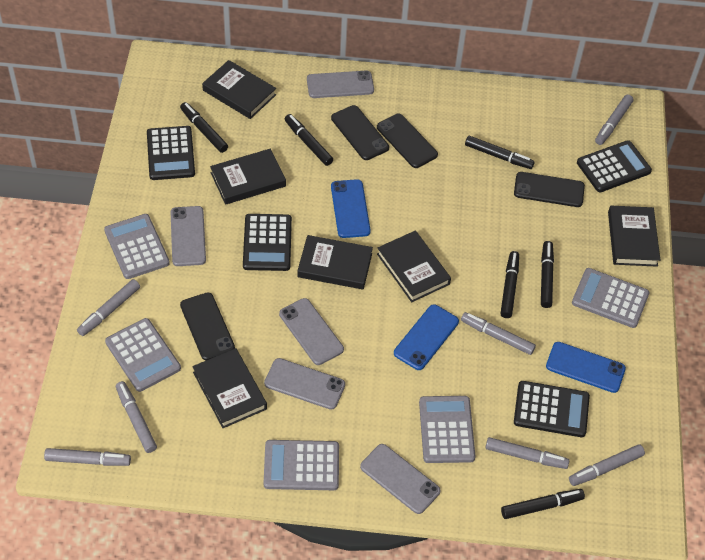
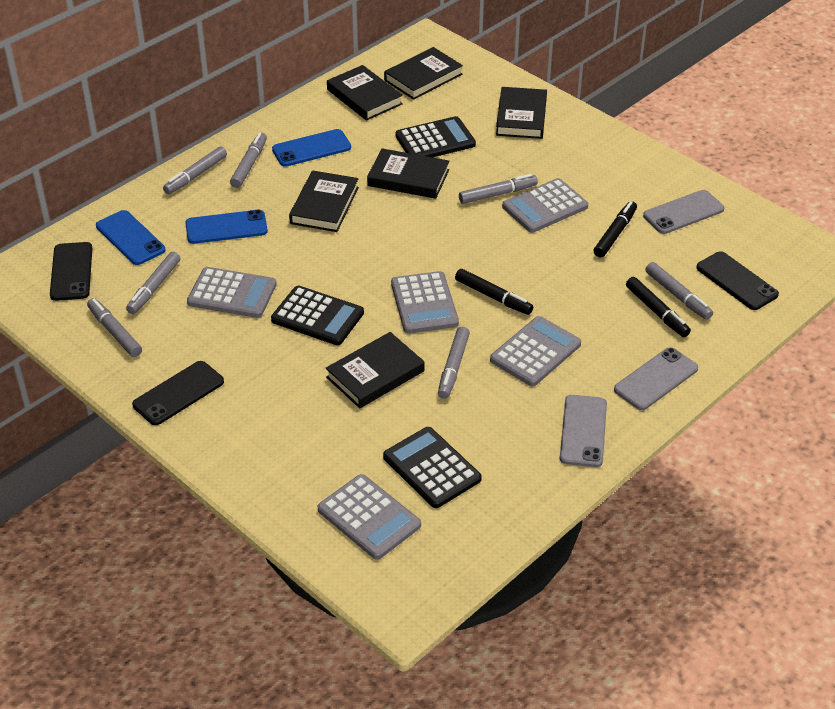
black calculator: [147,126,195,180] [243,214,292,271] [514,381,590,437] [577,140,652,192] = 4 -> [271,286,364,345] [383,427,482,508] [396,116,476,158] = 3
black marker: [180,102,228,153] [285,114,333,166] [465,136,535,169] [500,251,519,318] [501,489,585,519] [541,241,554,308] = 6 -> [455,269,533,315] [594,201,637,258] [626,277,691,337] = 3
black phone: [180,293,235,360] [331,105,389,160] [377,114,438,168] [514,172,585,207] = 4 -> [50,242,92,301] [132,361,224,425] [696,251,779,310] = 3
grey phone: [171,206,206,266] [264,358,345,410] [279,298,344,365] [307,70,374,98] [360,444,440,514] = 5 -> [560,395,607,467] [614,347,698,410] [643,190,724,234] = 3

